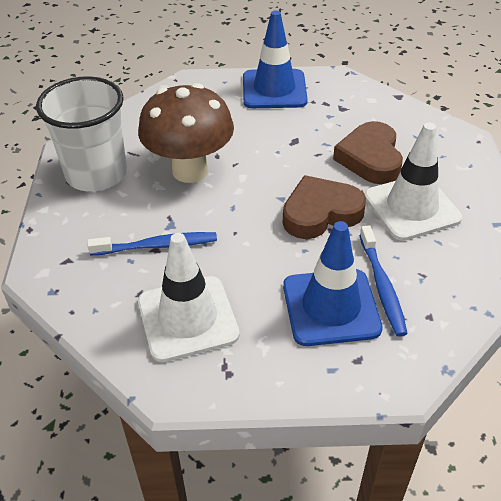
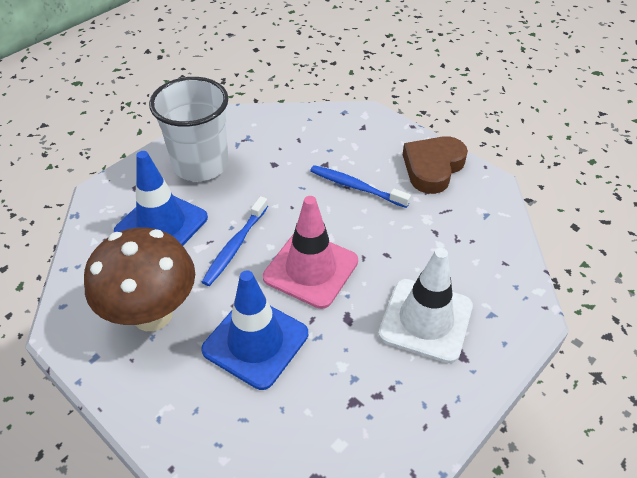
brown heart: [283,175,366,239] [333,121,403,184] = 2 -> [403,136,468,194] = 1
pink traffic cone: none = 0 -> [263,196,358,309] = 1
white traffic cone: [138,233,240,362] [364,123,462,241] = 2 -> [378,248,473,363] = 1

